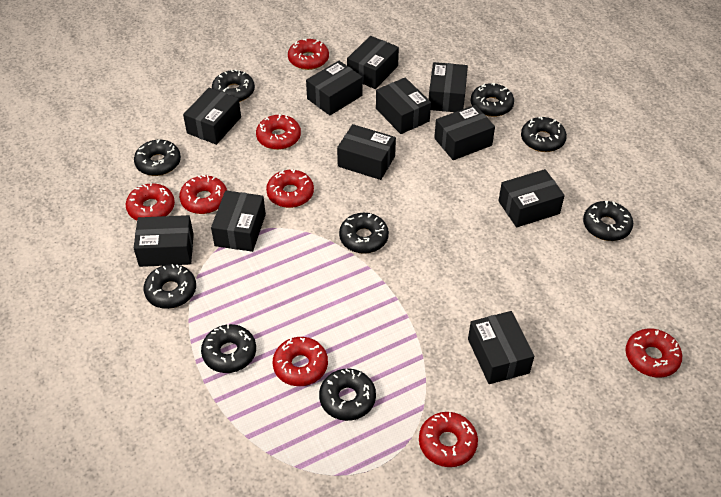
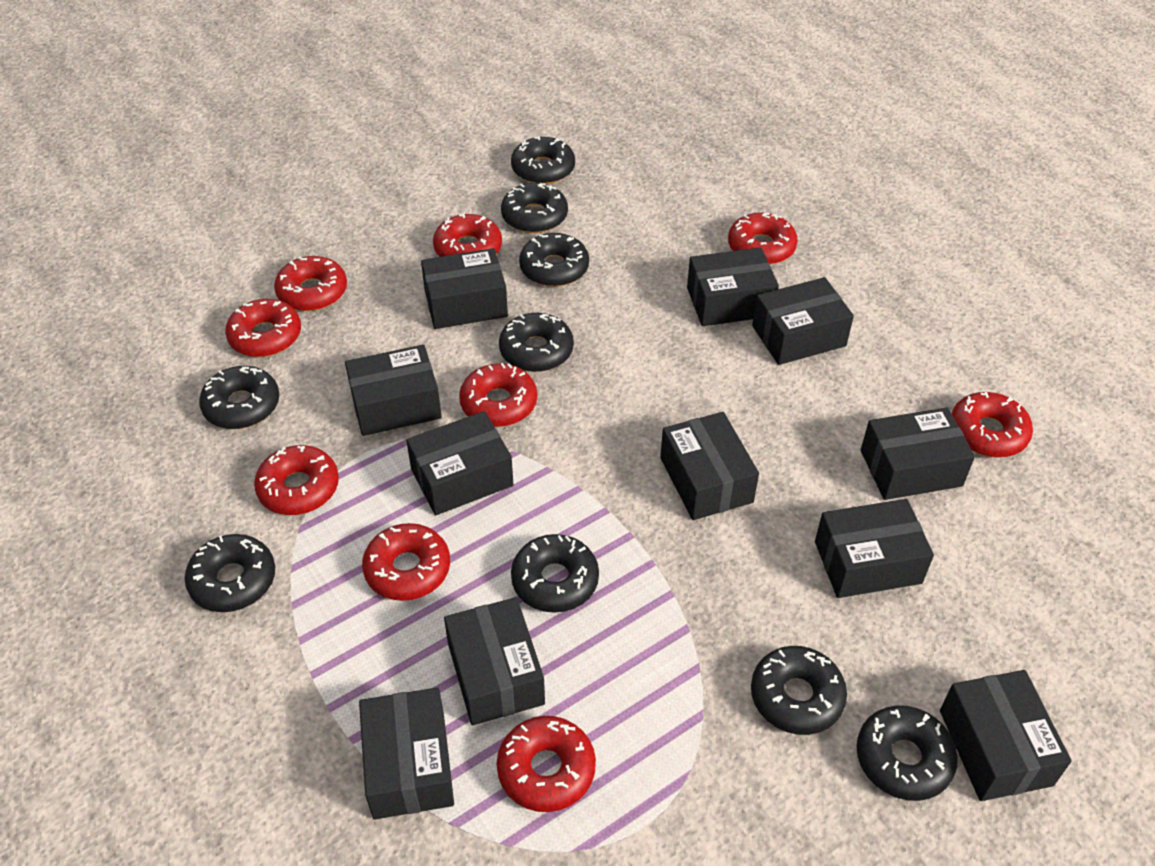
red donut: [126,183,175,220] [179,175,227,214] [256,114,301,150] [266,170,314,208] [273,337,328,386] [288,39,329,70] [419,412,478,467] [625,329,682,378] = 8 -> [225,299,301,357] [254,445,339,515] [274,256,347,311] [362,523,450,601] [433,213,502,257] [459,363,537,427] [497,716,596,812] [728,213,798,265] [952,392,1033,458] = 9

